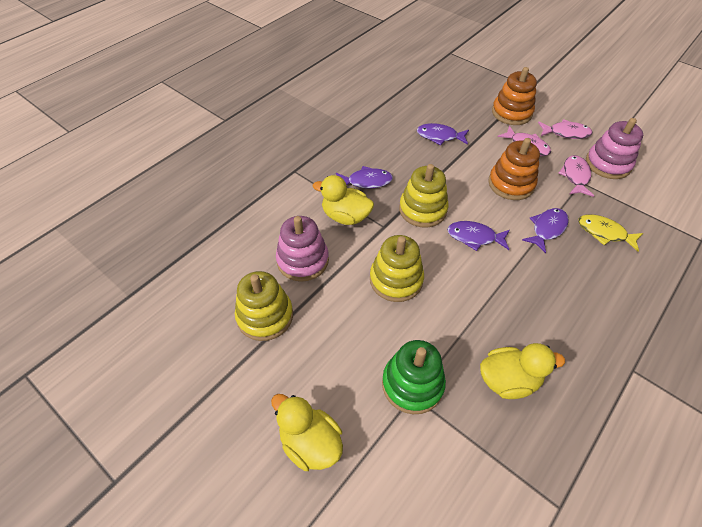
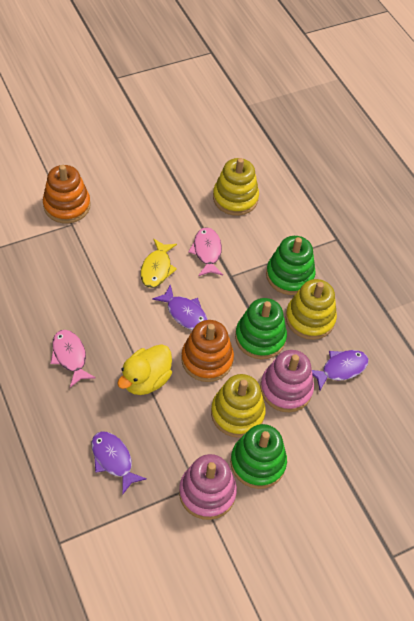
green stacking toy: [382,340,446,414] = 1 -> [230,424,287,489] [235,298,287,359] [266,236,316,295] = 3
pink fish: [498,126,551,156] [538,119,592,139] [558,155,594,197] = 3 -> [50,330,96,387] [188,227,223,276] = 2
purple fish: [336,166,393,188] [417,123,469,145] [447,221,510,251] [522,208,569,254] = 4 -> [92,431,147,495] [152,284,208,330] [312,350,369,390] = 3
yellow duck: [271,394,343,471] [313,175,374,225] [480,343,565,399] = 3 -> [117,344,172,395] = 1

